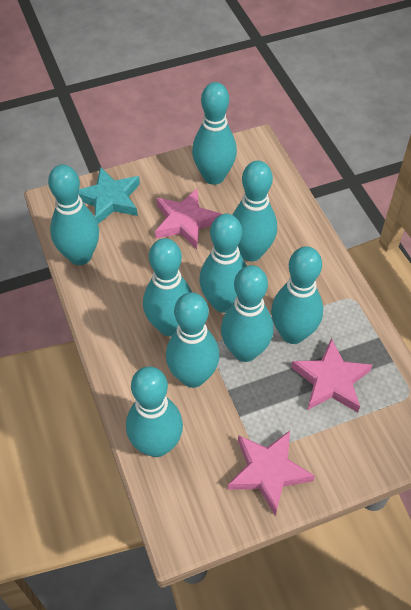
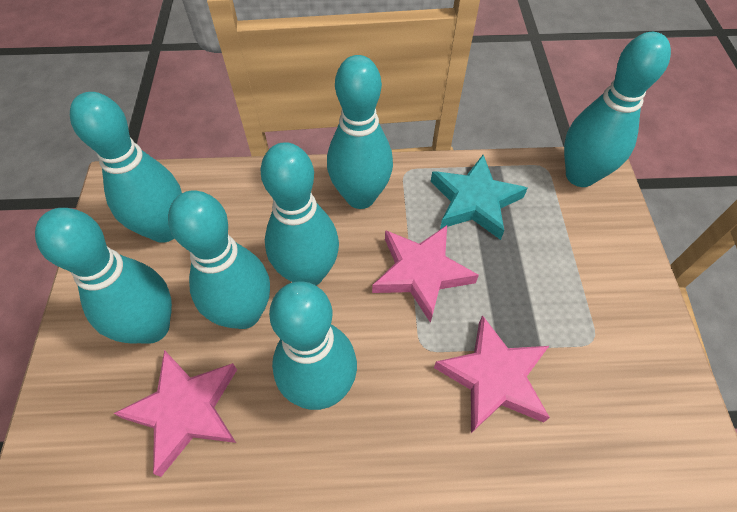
turquoise bowling pin: [48,165,99,265] [126,366,183,457] [143,238,192,336] [166,292,220,388] [192,82,237,185] [199,214,247,313] [221,265,273,362] [233,161,277,261] [271,246,323,344] = 9 -> [35,208,172,344] [70,92,182,243] [168,190,270,329] [260,142,339,285] [269,281,357,410] [327,55,393,209] [564,32,671,187] = 7

